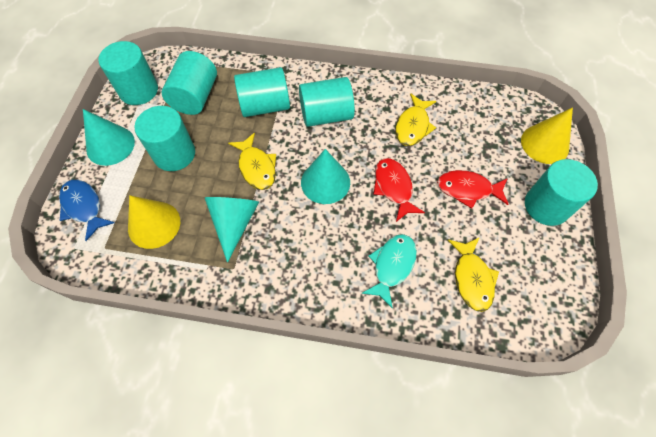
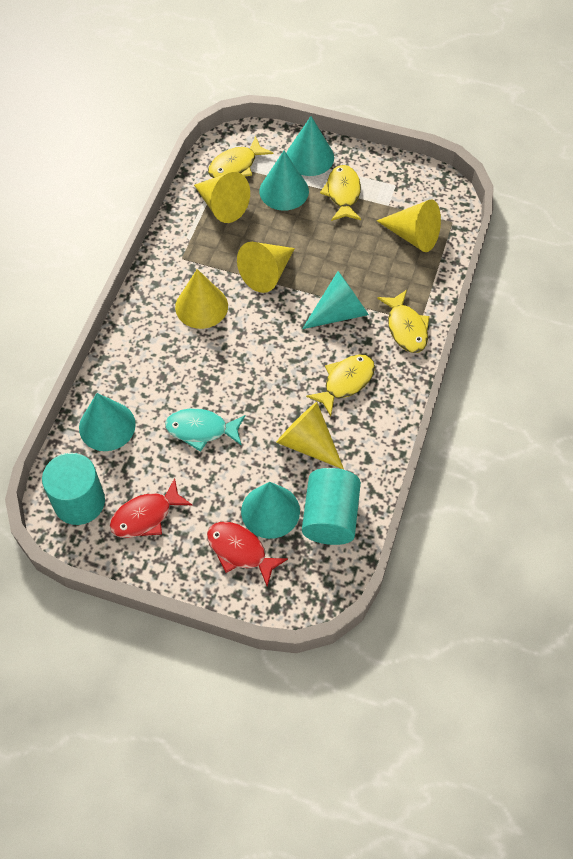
blue fish: [59,180,115,241] = 1 -> none = 0
turquoise cone: [83,109,135,166] [205,197,259,263] [301,149,350,204] = 3 -> [79,393,136,451] [241,482,300,539] [259,151,309,211] [286,116,334,176] [302,271,369,329] = 5
turquoise cylinder: [98,41,158,105] [135,106,195,171] [162,51,217,115] [234,67,290,117] [299,77,355,127] [525,159,598,226] = 6 -> [42,453,105,525] [302,468,361,545] = 2
yellow cone: [128,195,180,249] [521,107,573,164] = 2 -> [175,269,228,329] [194,172,250,223] [237,242,295,293] [276,402,344,470] [377,199,441,252] = 5
yellow fish: [228,133,276,190] [395,93,436,146] [448,237,499,312] = 3 -> [208,136,274,178] [306,354,375,416] [320,165,361,221] [377,290,430,353] = 4

